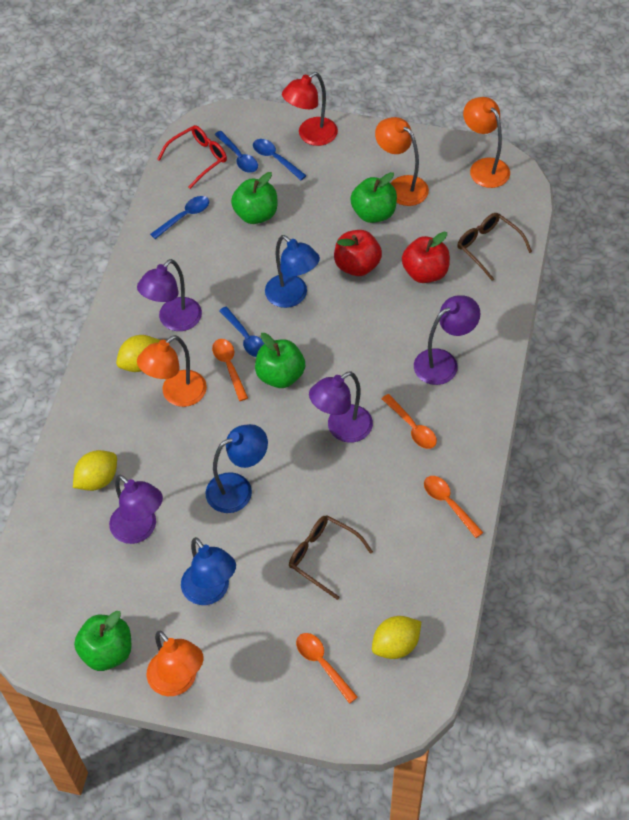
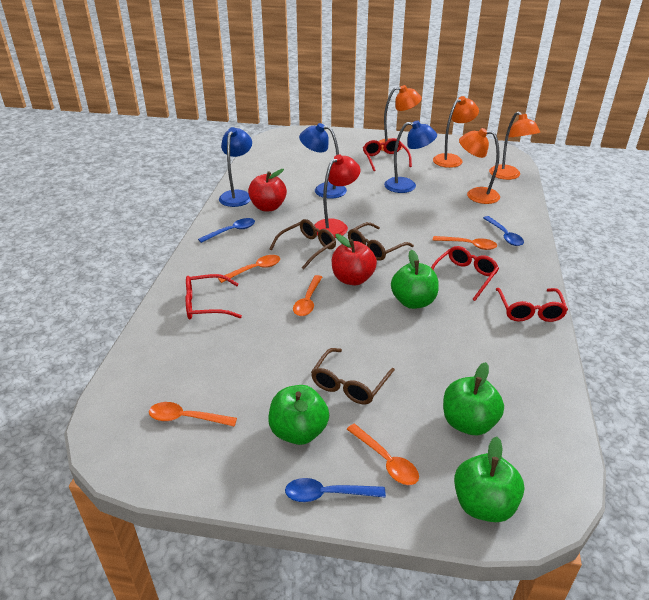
blue spoon: [150,196,209,239] [215,131,258,173] [219,307,264,357] [253,139,307,180] = 4 -> [198,218,255,243] [285,478,386,502] [483,216,524,246] = 3
brown glasses: [289,515,373,600] [457,213,532,281] = 2 -> [270,219,336,269] [311,348,395,405] [348,222,414,261] = 3
orange spoon: [212,339,248,401] [296,633,358,704] [382,394,437,449] [424,476,484,538] = 4 -> [149,402,237,427] [218,255,280,283] [293,275,322,316] [347,424,419,485] [433,236,497,250] = 5
purple lamp: [109,475,163,544] [137,259,202,331] [309,371,373,443] [414,296,480,385] = 4 -> none = 0
red glasses: [157,125,227,189] = 1 -> [186,274,242,319] [363,138,412,171] [431,246,499,301] [495,288,568,322] = 4
yellow lemon: [73,450,117,491] [116,335,160,372] [372,616,421,659] = 3 -> none = 0

